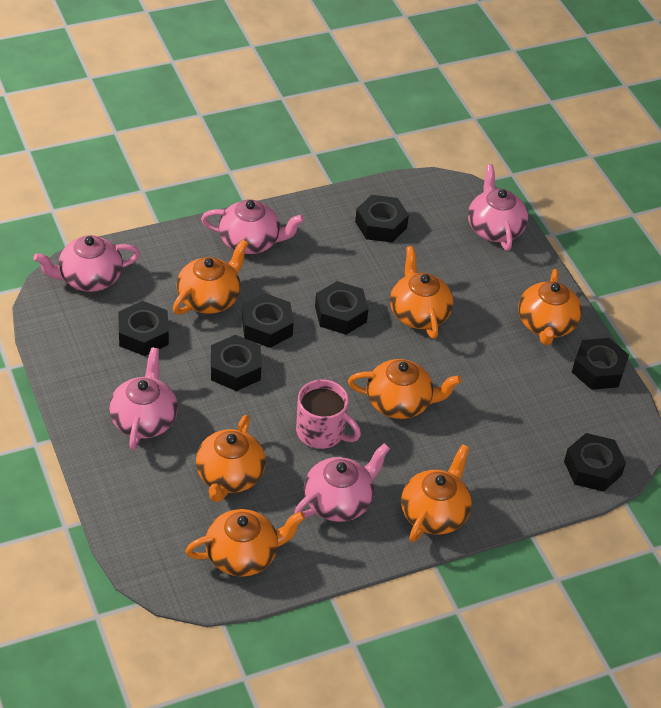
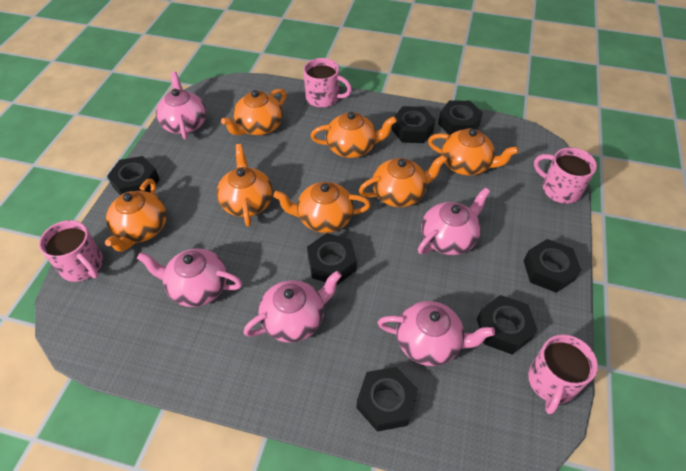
pink mug: [296,379,361,449] = 1 -> [39,220,103,282] [303,58,352,108] [528,334,598,414] [534,147,597,204] = 4

